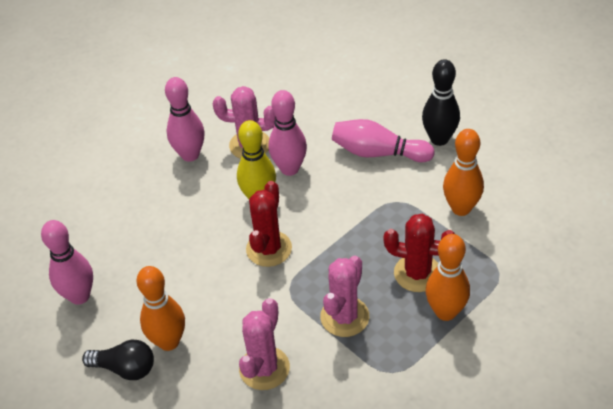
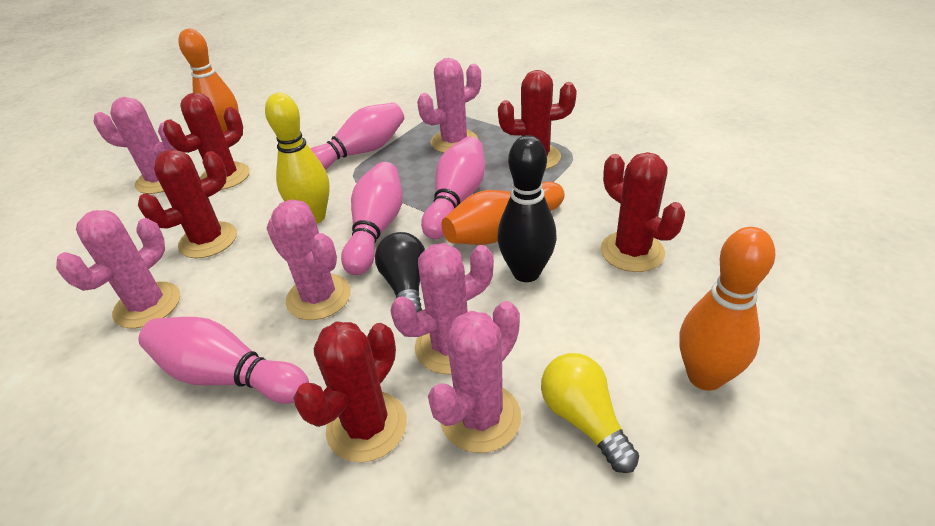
pink cactus: [213,86,276,159] [239,298,290,390] [320,256,369,337] = 3 -> [56,210,180,328] [93,97,176,194] [266,199,351,320] [390,243,494,374] [417,58,481,153] [428,301,521,453] = 6
red cactus: [246,181,292,267] [384,214,455,292] = 2 -> [138,149,237,258] [163,93,250,190] [293,321,407,462] [498,70,577,170] [601,152,685,272] = 5
yellow light bulb: none = 0 -> [541,353,639,473] = 1

